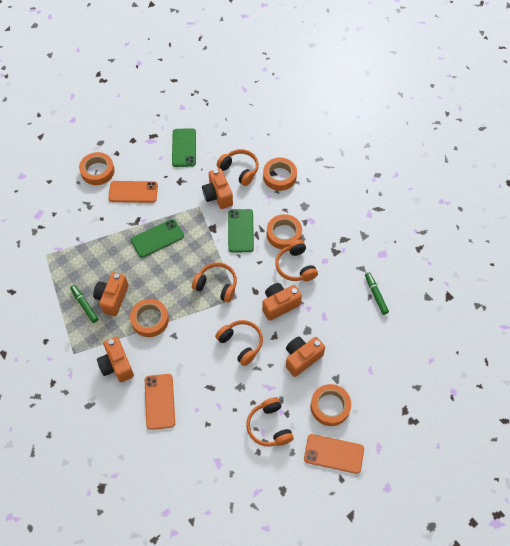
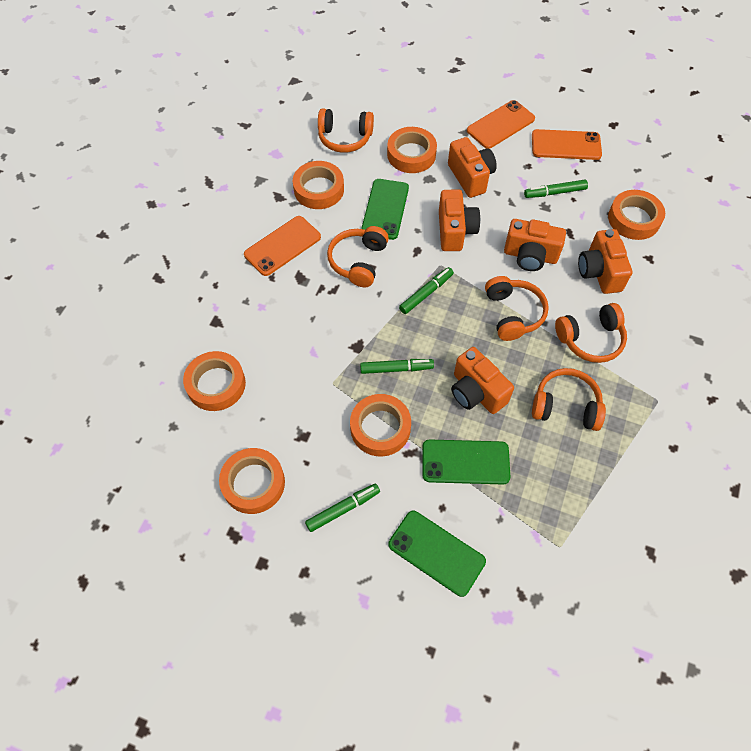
green marker: [70,285,98,323] [365,272,389,315] = 2 -> [305,483,380,532] [360,359,434,374] [399,267,454,314] [524,180,588,198] = 4
orange tape: [79,152,115,185] [130,299,169,337] [263,158,297,191] [267,214,302,249] [311,384,351,426] = 5 -> [183,351,246,411] [219,448,285,514] [293,161,344,209] [350,394,411,457] [387,127,437,173] [608,190,665,240] = 6

